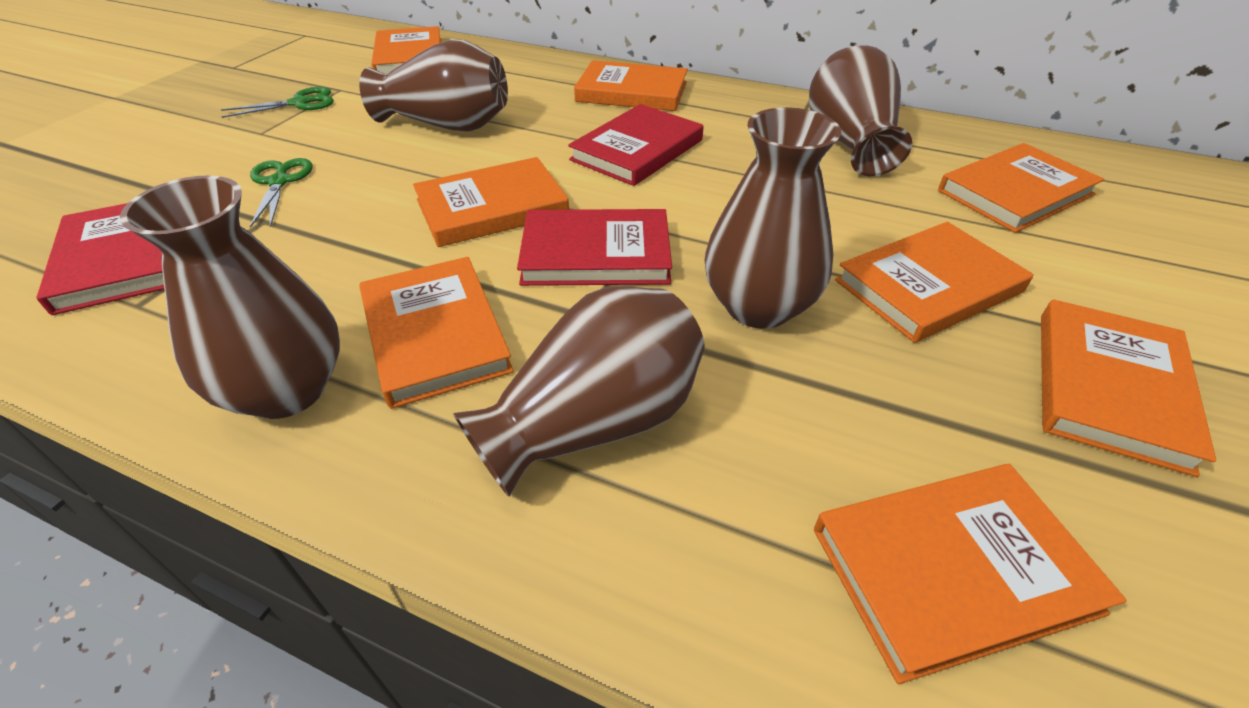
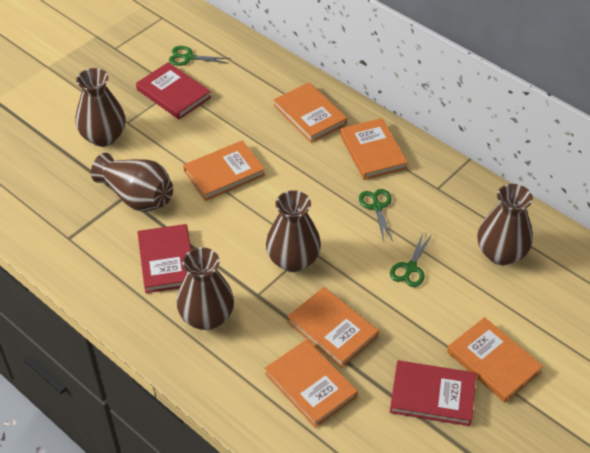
green scissors: [221,87,334,118] [250,158,313,228] = 2 -> [169,46,231,66] [359,189,393,242] [390,233,432,287] = 3
orange book: [359,257,514,409] [371,26,442,74] [413,157,569,247] [574,60,688,111] [814,464,1127,684] [835,222,1034,343] [938,143,1104,233] [1041,299,1216,477] = 8 -> [183,141,265,201] [265,339,358,428] [274,82,347,143] [287,287,379,368] [340,118,408,180] [447,317,543,403] = 6

